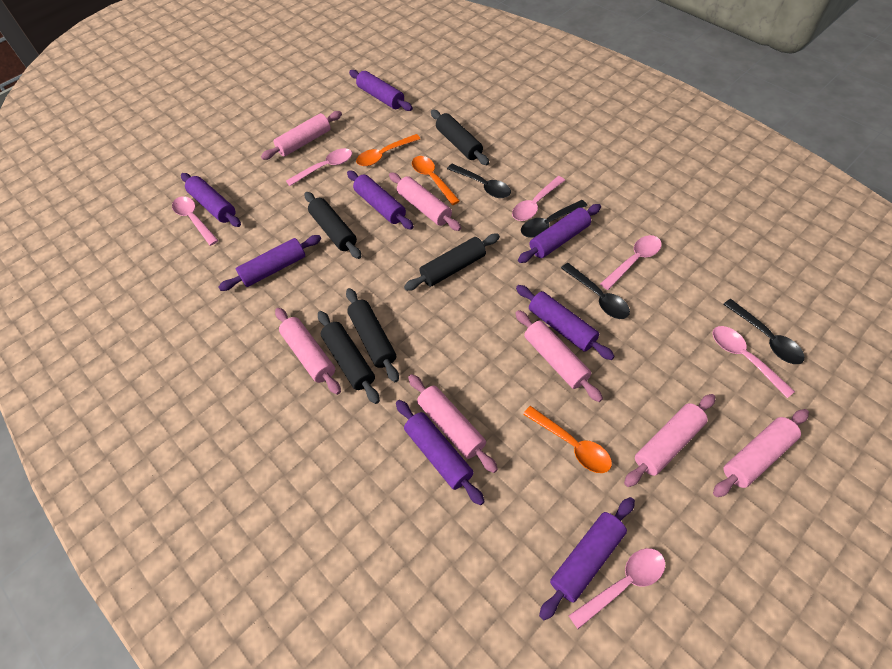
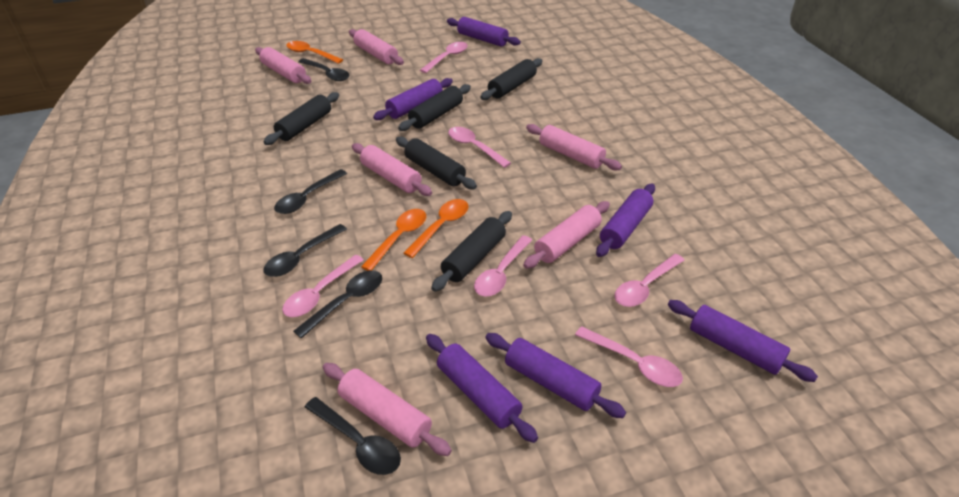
black spoon: [447,164,511,198] [521,200,588,238] [561,263,630,319] [723,299,805,364] = 4 -> [263,224,347,277] [274,169,347,214] [293,270,382,339] [298,58,350,81] [305,397,401,475] = 5
pink rolling pin: [261,111,342,160] [275,308,341,395] [389,173,461,231] [408,374,498,473] [515,310,603,402] [624,394,716,487] [713,409,809,497] = 7 -> [255,47,311,84] [323,363,452,456] [349,29,404,65] [352,143,432,196] [523,201,610,269] [526,124,622,170] = 6
purple rolling pin: [181,173,241,227] [219,235,321,291] [347,170,414,230] [349,70,413,111] [396,400,485,505] [516,285,615,360] [518,204,601,263] [539,497,635,620] = 8 -> [373,78,453,120] [426,334,538,443] [447,17,521,47] [485,333,626,418] [596,184,655,257] [668,300,818,382] = 6

